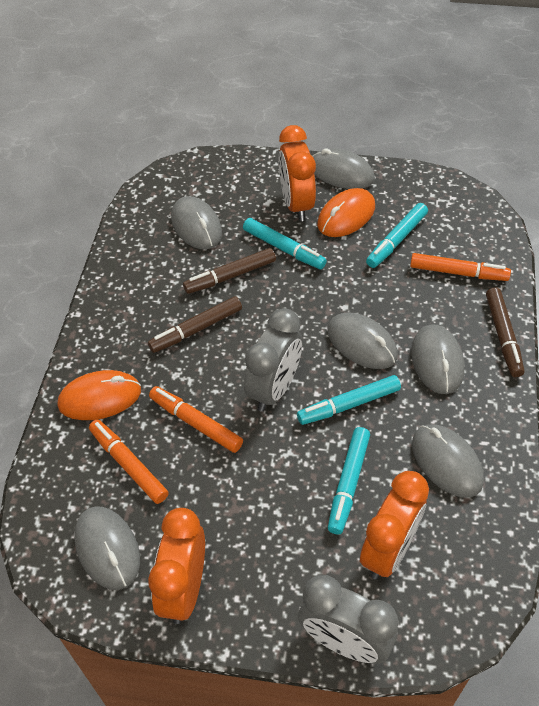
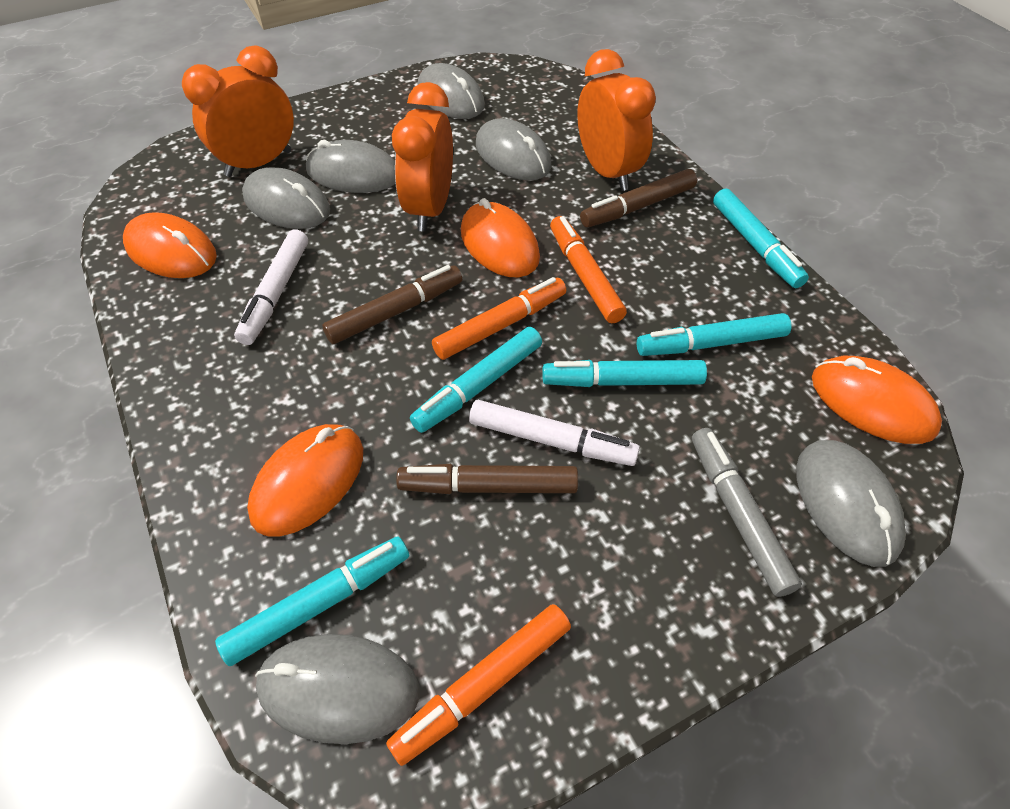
grey clock: [244,308,302,412] [298,575,398,664] = 2 -> none = 0
grey marker: none = 0 -> [692,428,802,597] = 1
orange mouse: [58,370,141,420] [317,188,375,237] = 2 -> [123,212,217,278] [247,424,363,536] [461,198,540,277] [812,356,942,444] = 4
turquoise marker: [243,218,327,269] [297,375,401,425] [328,427,370,534] [366,203,428,268] = 4 -> [215,536,409,666] [410,327,542,433] [542,360,707,387] [637,313,792,356] [713,188,809,288] = 5
white marker: none = 0 -> [234,229,308,345] [469,400,640,466] = 2

